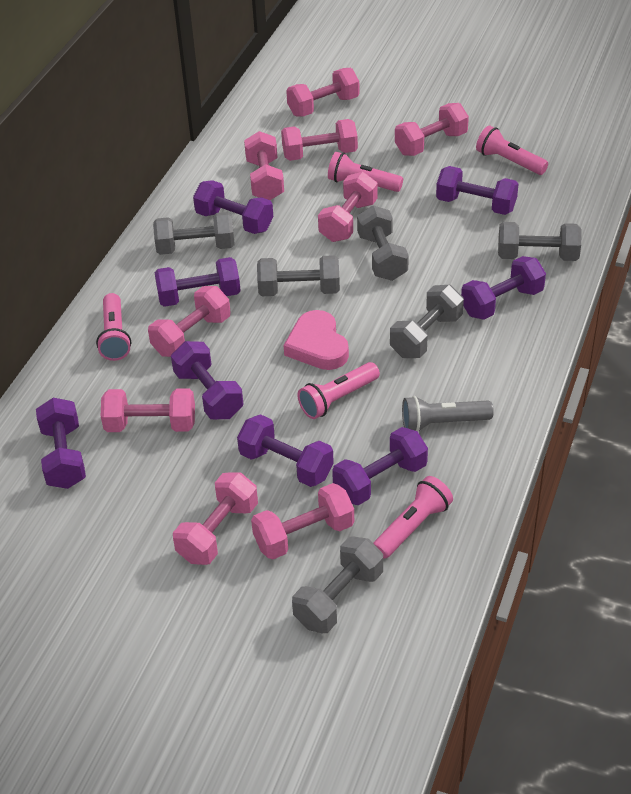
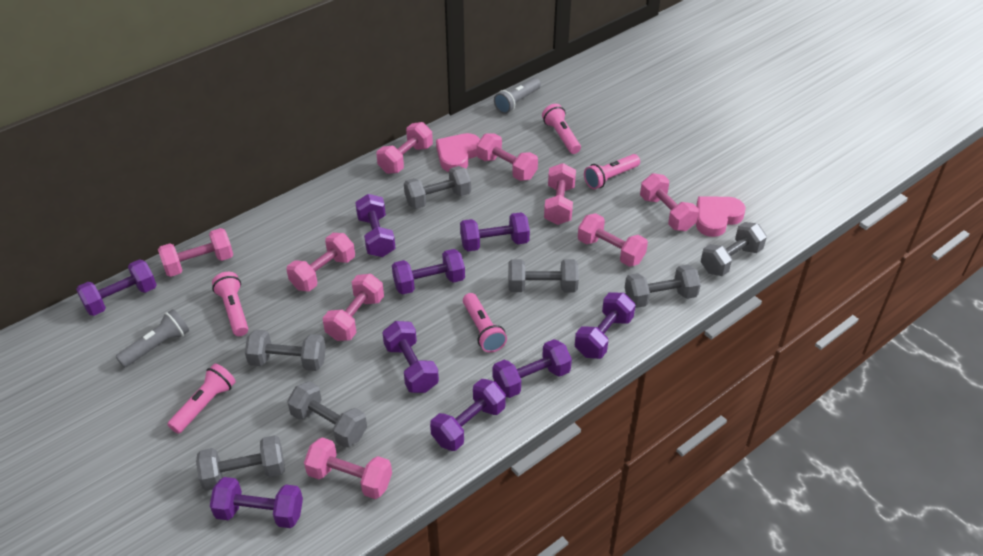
grey dumbbell: [153,212,235,255] [257,255,340,296] [292,537,383,633] [357,205,409,281] [390,285,464,358] [498,222,581,261] = 6 -> [196,435,285,491] [245,330,326,371] [287,381,367,448] [404,166,471,209] [508,259,579,292] [625,265,701,308] [701,222,767,276] = 7
grey flashlight: [402,396,494,431] = 1 -> [116,309,189,368] [494,78,541,114] = 2
pink heart: [284,310,349,370] = 1 -> [436,133,480,172] [696,196,746,237] = 2
purple dumbbell: [36,398,86,489] [154,257,241,307] [171,341,243,419] [193,180,273,234] [237,414,334,487] [332,427,428,505] [436,166,518,215] [461,256,546,320] = 8 -> [76,259,156,316] [210,477,303,528] [355,194,396,257] [382,321,439,393] [392,249,465,295] [430,379,506,451] [460,212,530,251] [493,339,572,398] [575,293,636,359] = 9

